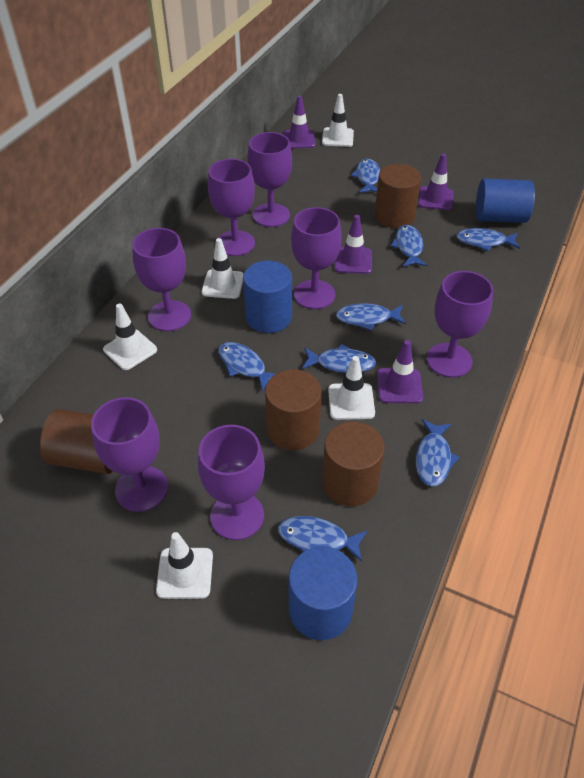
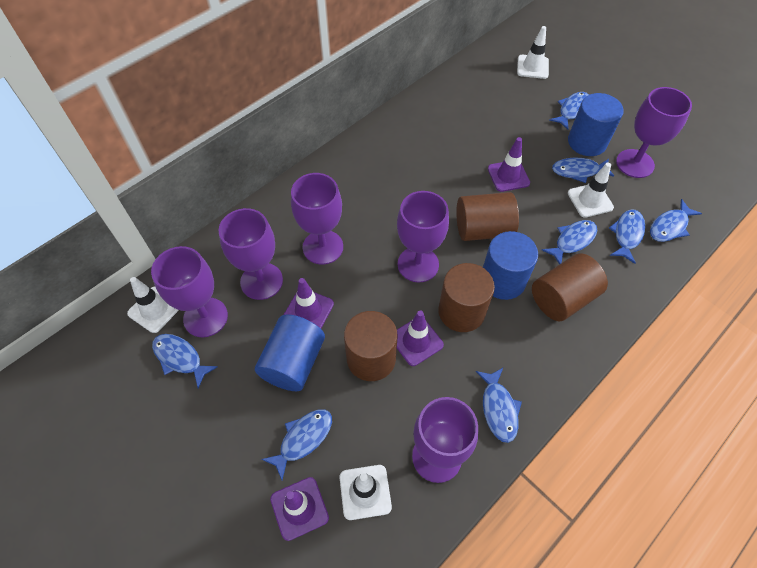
purple goblet: [91,397,168,512] [132,228,191,331] [198,425,265,540] [208,159,255,256] [248,132,292,227] [291,207,342,309] [427,271,493,378] = 7 -> [151,246,228,337] [219,208,283,300] [291,173,343,265] [397,191,449,282] [412,397,478,483] [616,87,692,178] = 6
white traffic cone: [103,304,157,370] [156,532,213,599] [201,238,244,299] [322,94,354,147] [328,356,375,420] = 5 -> [127,277,179,333] [339,465,392,520] [517,26,549,79] [568,163,614,218] = 4

